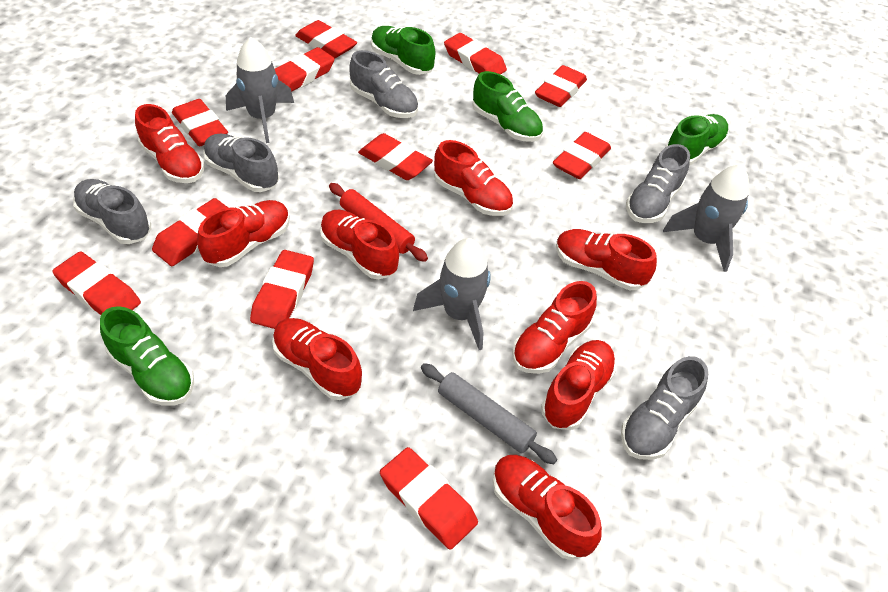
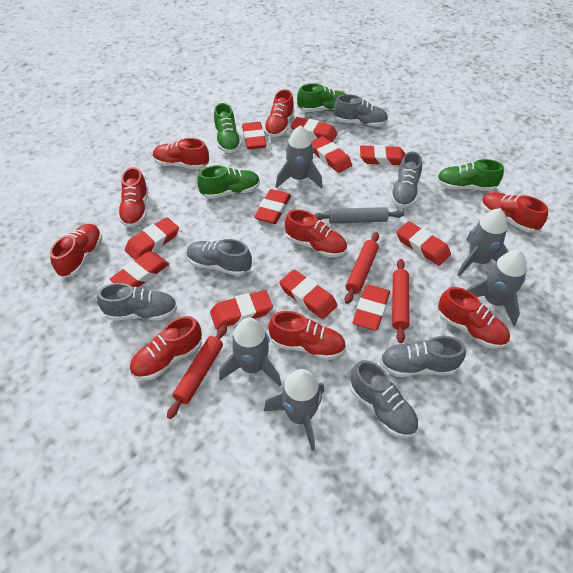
grey rocket: [226,37,294,143] [413,238,491,350] [663,164,749,272] = 3 -> [219,318,281,387] [264,369,324,451] [276,125,323,189] [457,208,508,276] [467,250,527,326] = 5
grey shoe: [73,179,151,244] [203,134,279,192] [349,50,418,118] [621,356,708,460] [626,144,690,223] = 5 -> [97,283,177,321] [186,239,252,276] [334,94,388,127] [350,360,418,438] [380,336,466,377] [390,152,422,208] = 6
red rolling pin: [329,183,428,262] = 1 -> [167,325,227,419] [345,232,379,304] [392,259,409,343] = 3

